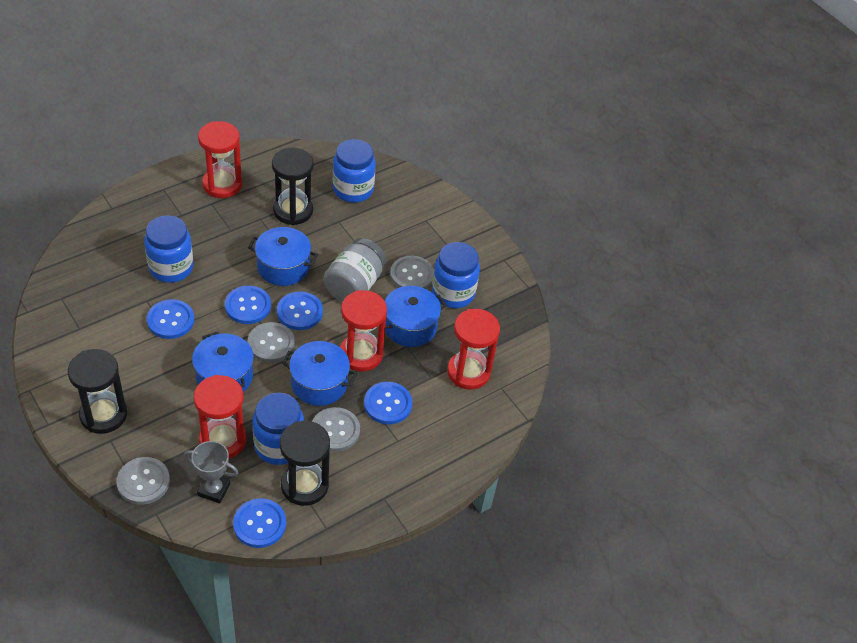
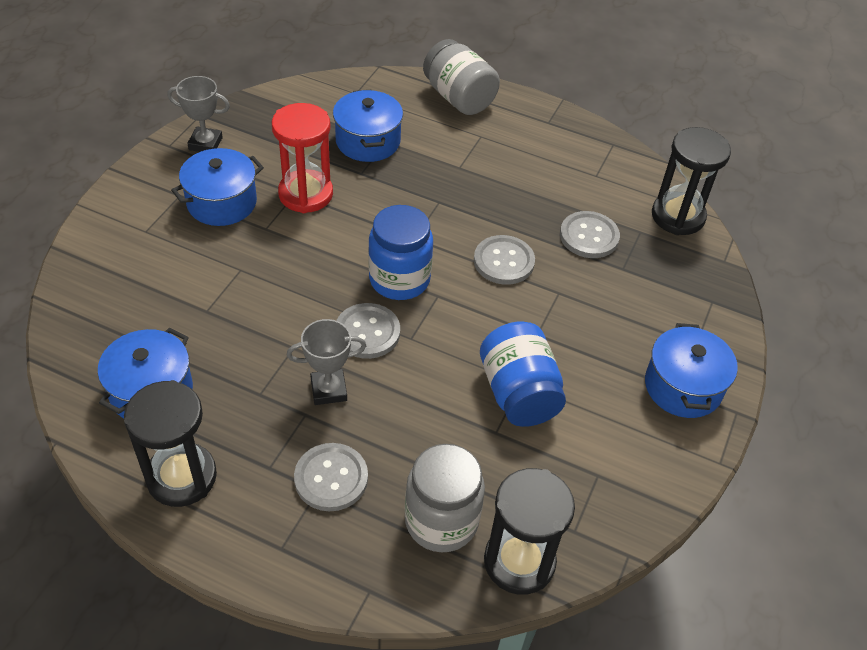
blue button: [147,299,194,339] [225,286,271,324] [233,498,286,548] [277,292,323,330] [364,382,412,424] = 5 -> none = 0
blue jar: [144,215,193,283] [253,393,304,465] [333,139,376,203] [432,242,480,308] = 4 -> [368,205,433,300] [480,322,566,427] = 2
grey jar: [323,238,386,302] = 1 -> [405,444,485,552] [423,39,500,115] = 2
grey trophy: [184,441,238,504] = 1 -> [167,76,230,152] [287,319,366,405] = 2
red hourglass: [194,375,246,459] [198,121,242,198] [340,290,387,372] [447,309,500,390] = 4 -> [272,103,333,213] = 1

